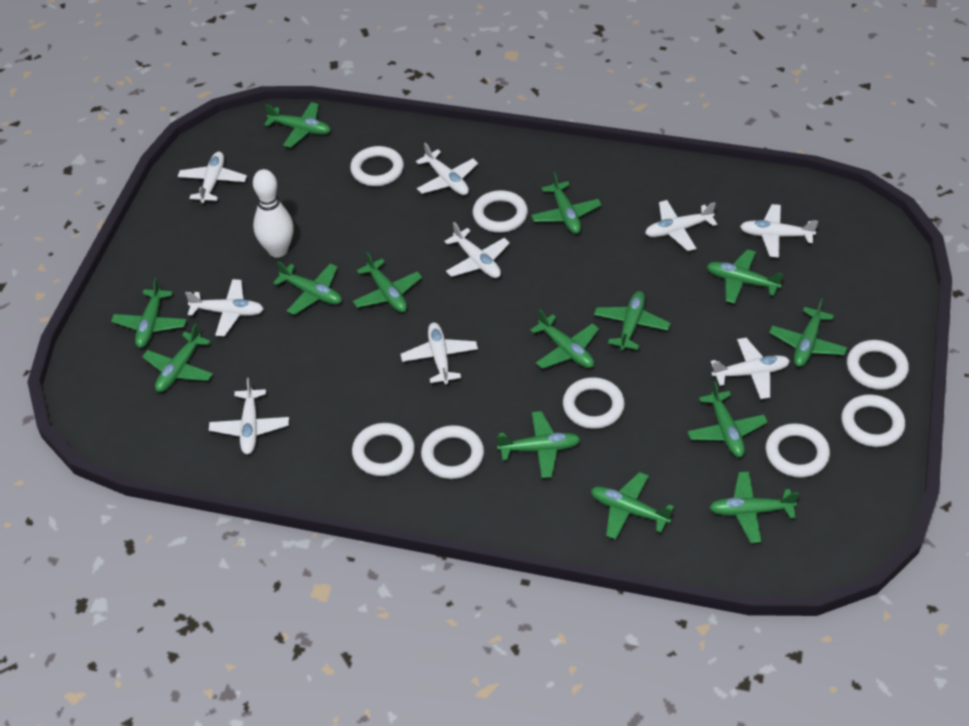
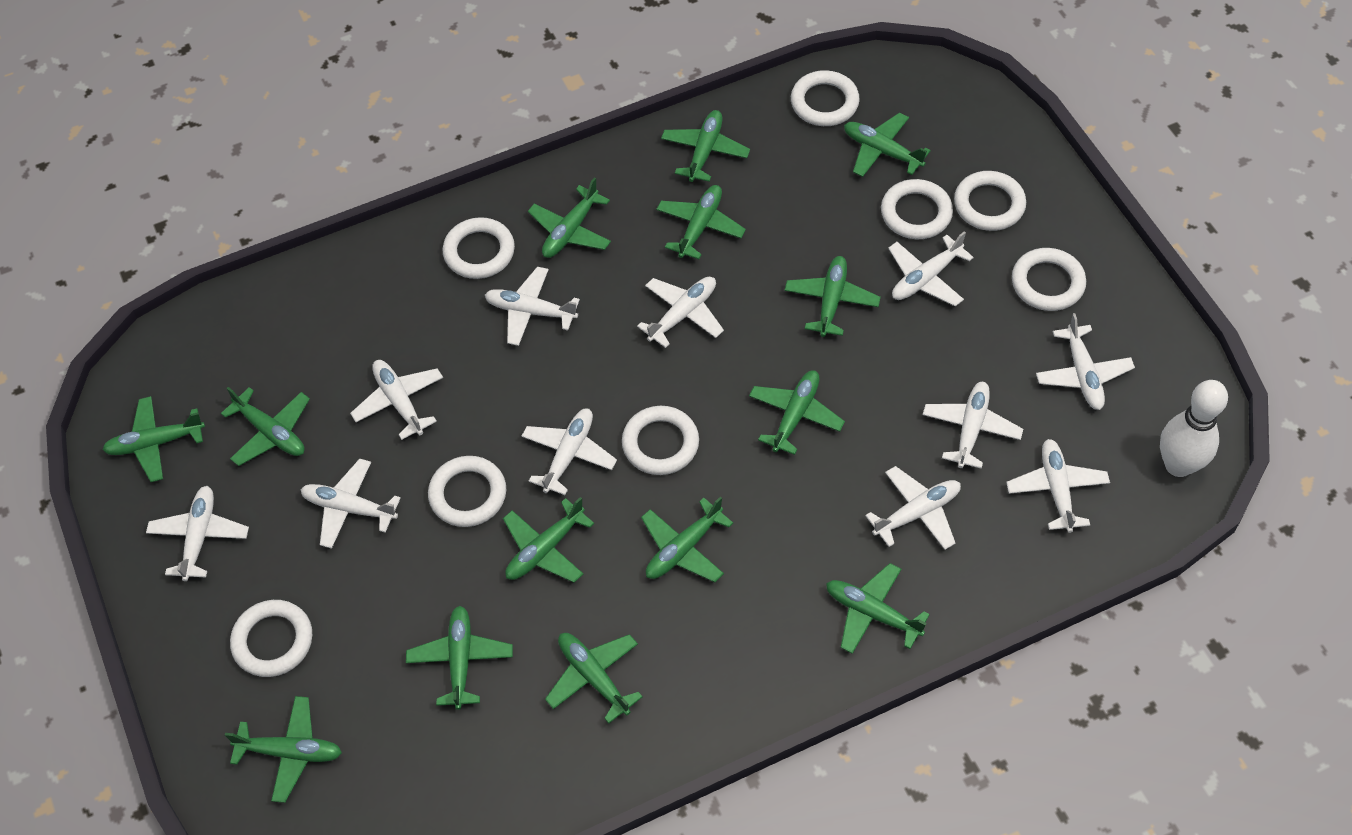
white plane: [178,152,247,203] [185,279,264,337] [209,378,289,454] [401,323,478,384] [416,143,478,195] [444,222,510,278] [645,200,717,251] [711,337,790,399] [740,204,818,257] = 9 -> [146,486,249,581] [301,459,401,549] [350,360,443,440] [485,266,580,346] [521,409,617,495] [637,277,724,348] [865,466,961,550] [888,231,974,306] [923,382,1023,469] [1006,439,1110,533] [1036,313,1135,410] = 11

